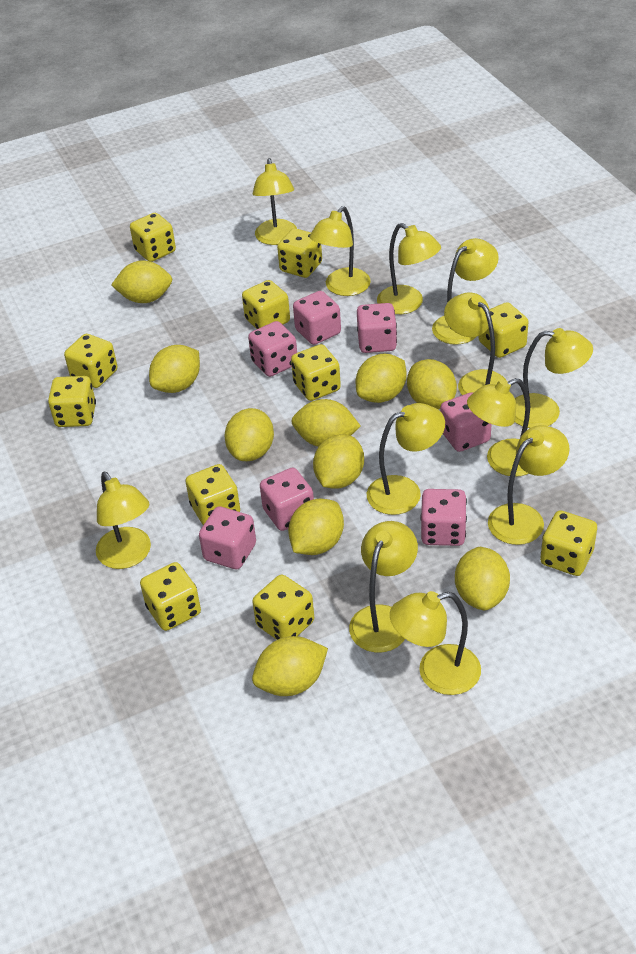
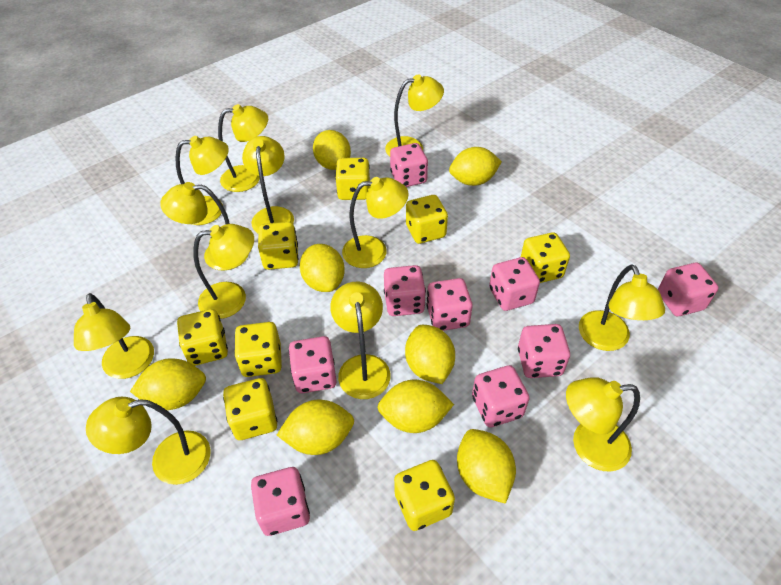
pink dice: [199,506,256,569] [248,321,297,377] [260,468,314,531] [293,291,341,345] [357,303,397,353] [420,489,467,546] [440,392,492,452] = 7 -> [251,467,310,536] [289,336,337,393] [384,265,426,316] [390,143,428,187] [427,278,473,331] [472,365,530,428] [489,257,540,311] [518,324,570,378] [658,263,719,316] = 9
yellow dice: [48,376,96,427] [64,334,117,388] [130,213,176,262] [140,562,201,631] [186,464,240,525] [242,280,290,329] [252,575,314,640] [277,228,322,278] [291,344,341,401] [478,302,528,358] [540,510,597,576] = 11 -> [177,309,228,366] [223,378,277,440] [234,322,282,377] [258,222,298,270] [335,158,370,200] [394,460,455,531] [406,195,448,244] [521,232,570,283] = 8
yellow lemon: [111,260,172,303] [149,345,200,393] [225,408,274,461] [252,636,328,696] [288,499,344,555] [291,399,361,447] [313,434,364,489] [356,354,407,403] [407,359,457,409] [455,547,510,610] = 10 -> [130,358,206,410] [277,400,354,455] [300,244,345,292] [313,130,351,170] [377,379,454,433] [405,325,455,384] [449,147,502,186] [457,429,516,504] = 8

